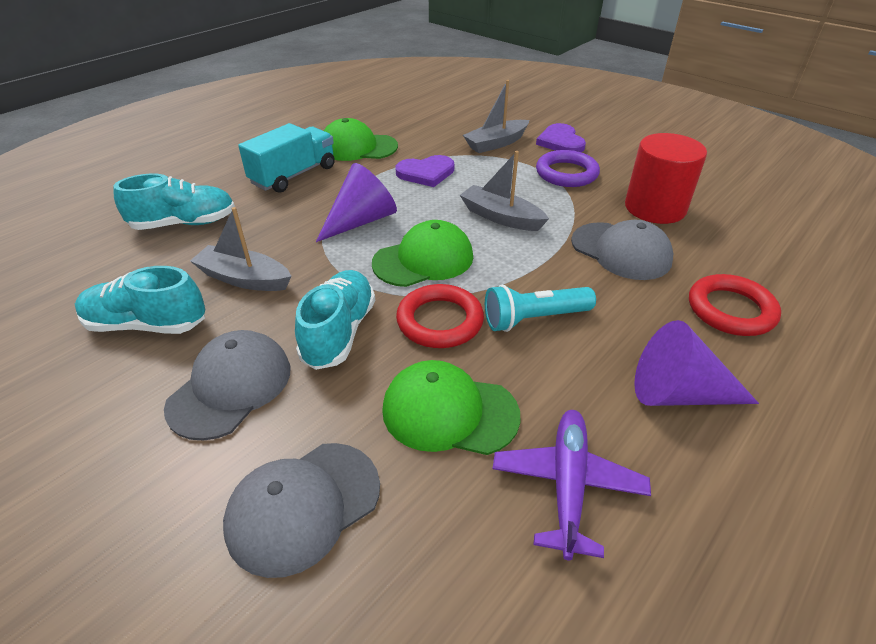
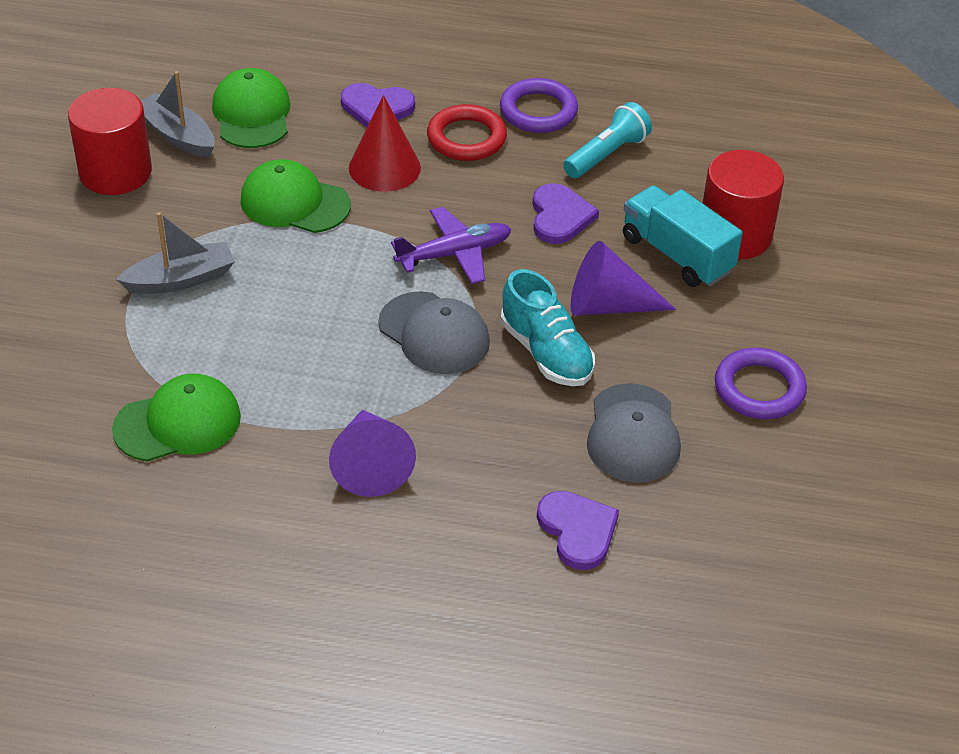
grey boat: [190,207,291,291] [460,151,549,231] [463,80,529,153] = 3 -> [116,212,235,294] [141,71,214,158] = 2
grey cap: [164,330,290,441] [223,443,380,578] [571,220,673,280] = 3 -> [378,291,490,374] [587,383,681,483] = 2
purple heart: [395,155,454,187] [536,123,586,152] = 2 -> [341,83,415,128] [533,183,599,244] [537,491,619,570] = 3
purple ring: [536,150,600,187] = 1 -> [500,78,578,133] [715,348,807,419] = 2
red cone: none = 0 -> [349,95,421,192] = 1
red cylinder: [625,133,707,224] = 1 -> [68,88,152,195] [703,150,784,259] = 2
red ring: [396,284,484,348] [689,274,781,336] = 2 -> [427,104,507,161] = 1
turquoise shoe: [75,266,205,334] [113,173,235,230] [295,270,375,370] = 3 -> [501,269,595,386] = 1

